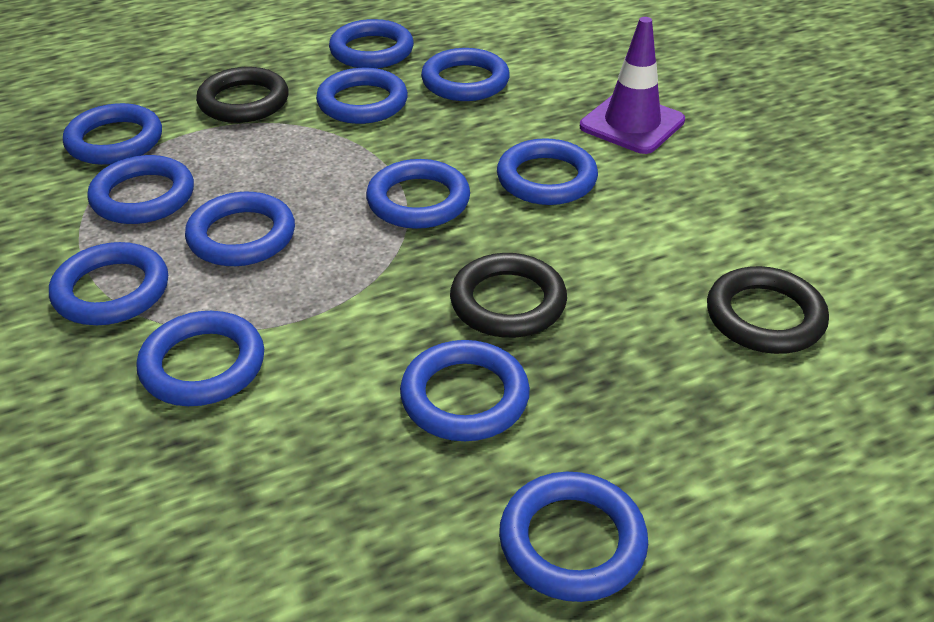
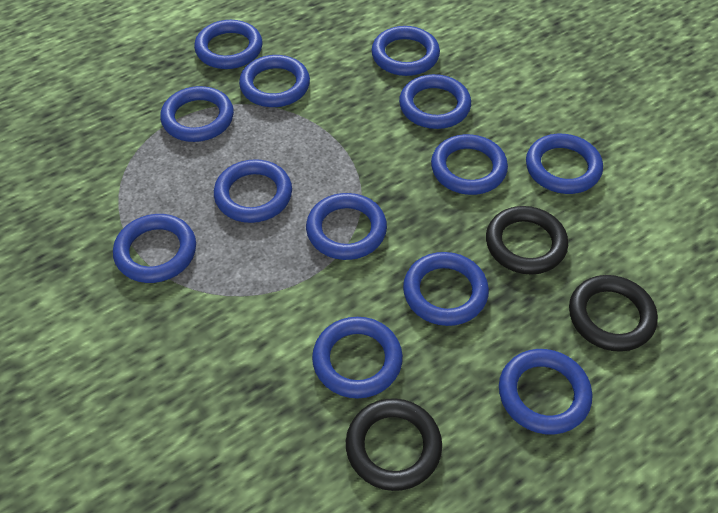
blue ring: [49,242,168,325] [63,103,162,165] [87,155,194,224] [137,311,264,406] [185,192,295,266] [316,68,408,124] [329,19,414,68] [366,159,470,229] [400,340,530,441] [421,48,510,101] [497,138,598,205] [499,472,648,602] = 12 -> [113,214,196,283] [160,86,234,142] [194,20,262,69] [214,159,292,223] [239,55,310,107] [306,193,387,260] [312,317,403,399] [371,26,440,76] [399,74,471,129] [403,252,489,326] [431,134,508,195] [499,349,593,435] [526,134,603,194] = 13
purple traffic cone: [580,17,685,154] = 1 -> none = 0

